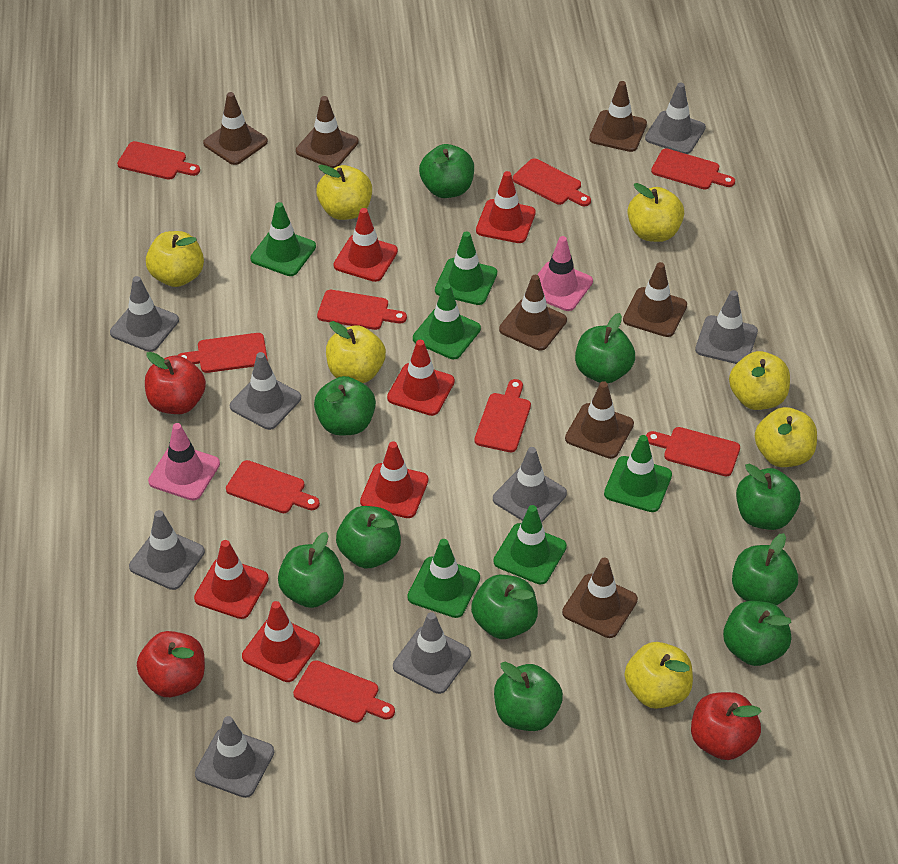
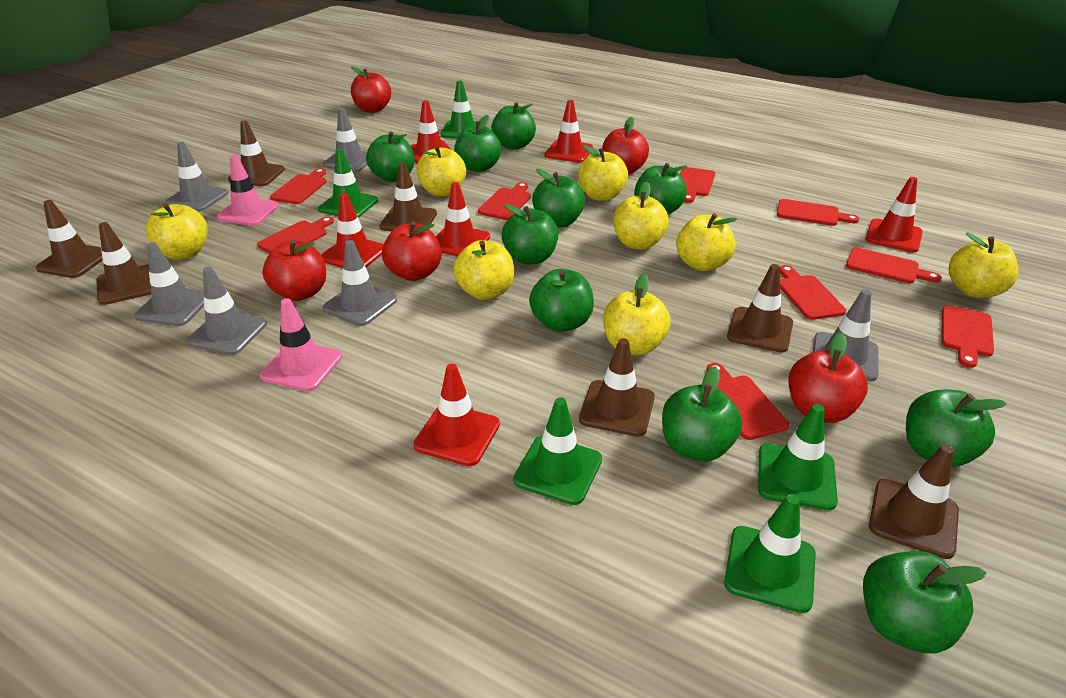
green traffic cone: [250,202,316,276] [407,539,480,618] [413,283,481,359] [435,231,497,305] [493,505,567,584] [604,435,672,512] = 6 -> [318,148,378,218] [441,81,479,139] [513,397,602,505] [724,494,816,613] [758,404,838,510] = 5
grey traffic cone: [110,276,179,352] [129,510,205,590] [195,716,274,798] [230,352,301,430] [393,612,471,694] [493,447,567,522] [645,83,706,154] [695,290,758,364] = 8 -> [134,242,204,326] [165,142,228,212] [187,267,267,355] [323,108,367,172] [323,240,397,326] [813,289,879,382] = 6
red apple: [137,631,205,697] [145,352,206,414] [691,692,762,760] = 3 -> [262,240,326,301] [351,66,391,113] [382,222,442,281] [602,117,649,175] [789,333,868,423] = 5
yellow apple: [146,231,204,287] [316,165,372,220] [326,321,386,383] [625,642,693,709] [627,183,684,242] [729,351,790,410] [755,407,817,467] = 7 -> [146,203,208,260] [416,145,466,196] [453,240,514,300] [578,145,628,201] [603,273,670,355] [613,182,669,250] [676,213,737,271] [948,232,1018,298] = 8

